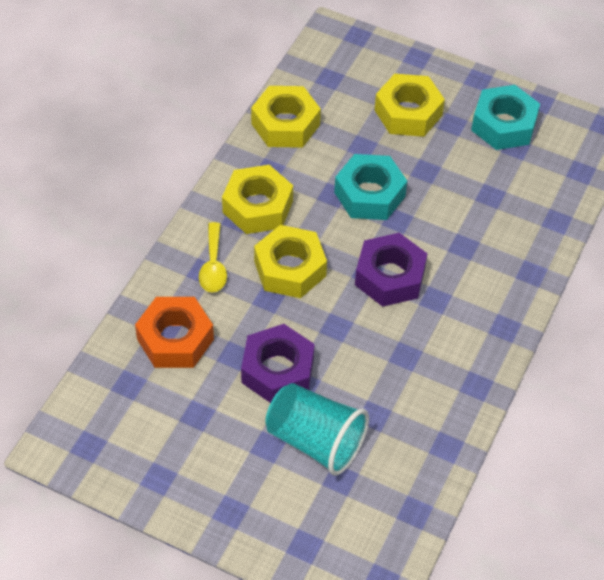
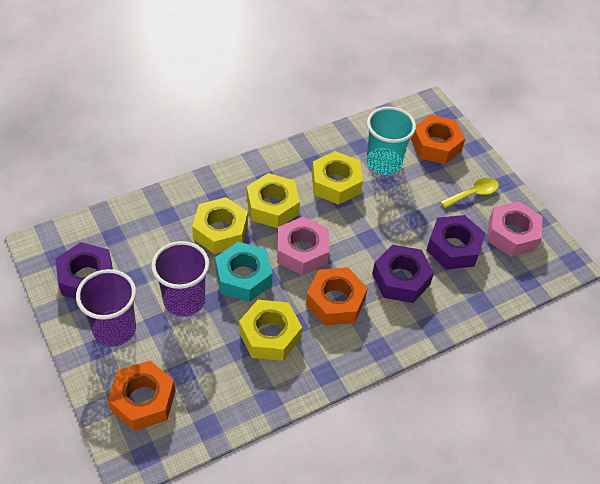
orange nut: [135,297,214,368] = 1 -> [108,361,176,431] [306,267,368,326] [411,115,465,164] = 3
pink nut: none = 0 -> [277,216,329,275] [487,201,542,257] = 2
purple cup: none = 0 -> [76,269,136,346] [151,241,209,317] = 2
purple nut: [241,324,315,403] [355,233,428,307] = 2 -> [55,242,113,299] [372,245,434,303] [426,215,485,270] = 3
turquoise nut: [334,154,407,220] [471,85,540,150] = 2 -> [215,242,273,302] = 1

